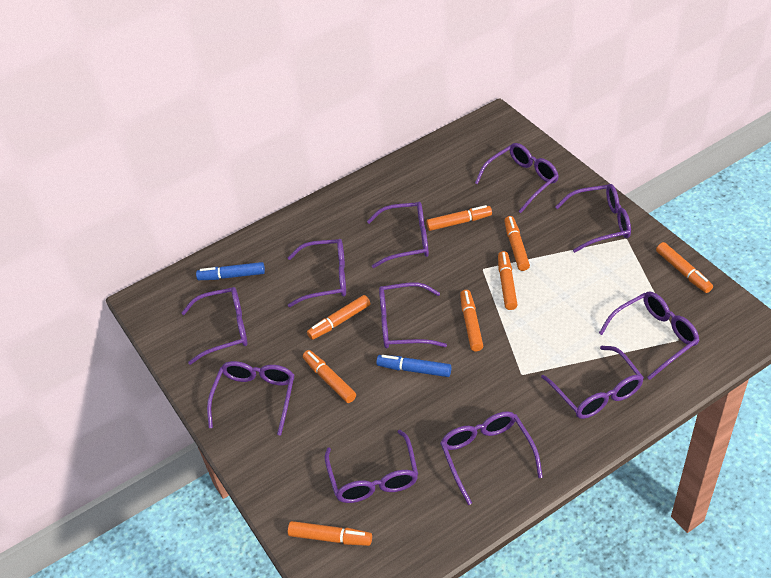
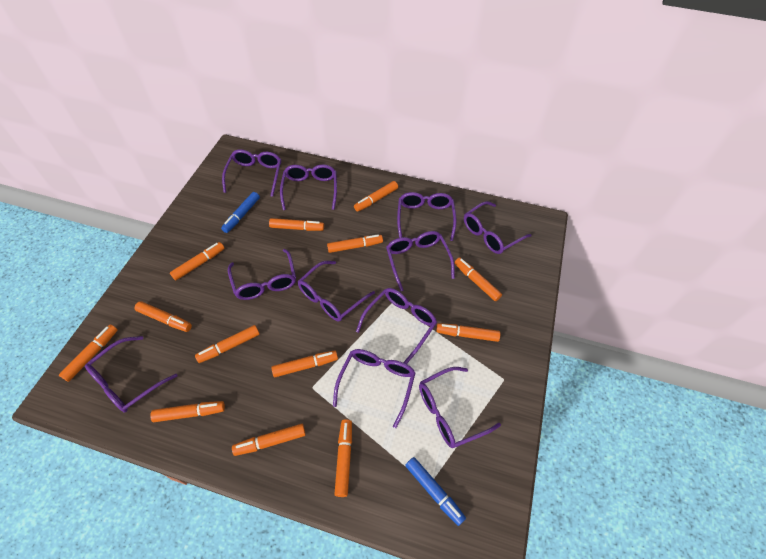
orange marker: [288,521,372,546] [303,350,356,403] [307,295,371,340] [426,205,492,231] [460,290,483,351] [498,251,517,310] [504,216,530,271] [656,242,713,293] = 8 -> [59,324,118,382] [135,301,192,332] [150,401,225,422] [170,242,224,281] [195,325,260,363] [232,424,306,456] [269,218,324,231] [271,350,338,377] [327,235,383,253] [334,419,352,497] [354,181,398,212] [436,323,500,342] [455,258,502,301] = 13

